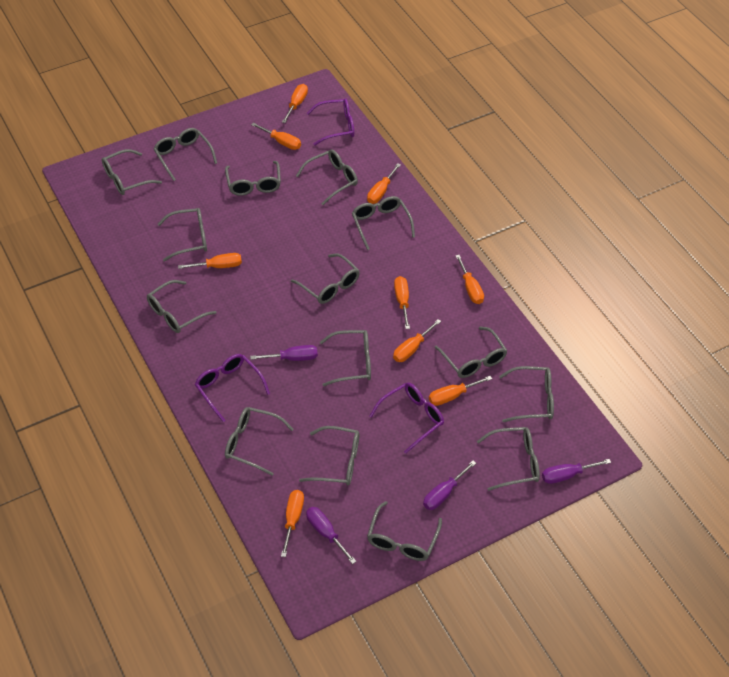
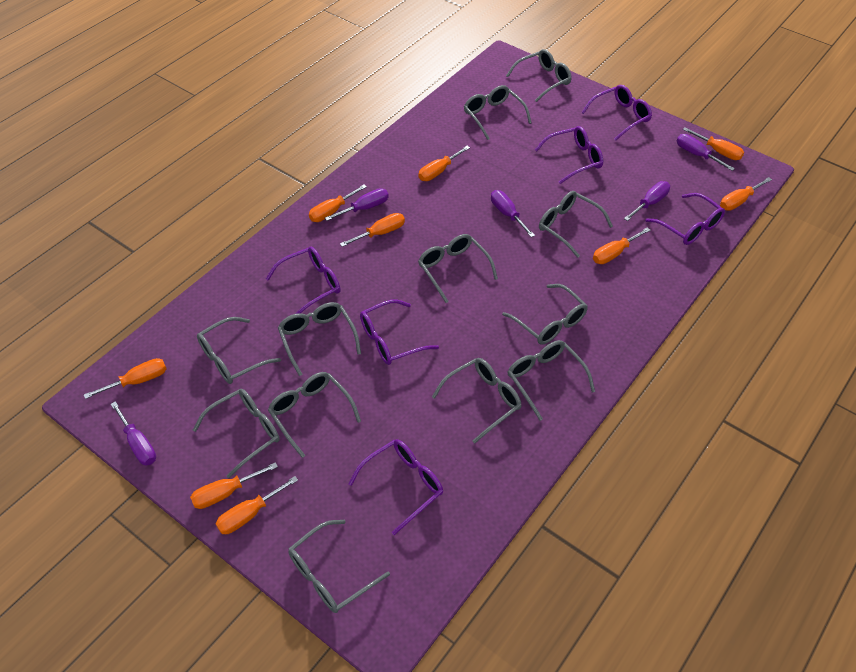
grey glasses: [102,149,162,195] [147,280,217,333] [154,128,217,181] [158,208,207,261] [225,161,281,196] [225,407,294,475] [291,253,360,304] [296,149,358,205] [299,426,359,485] [320,330,371,386] [352,196,415,250] [367,501,442,561] [435,327,507,378] [477,427,540,491] [499,366,554,422] = 15 -> [193,389,280,478] [197,317,281,384] [268,372,361,458] [278,302,361,376] [288,520,390,613] [418,234,498,303] [432,358,521,443] [464,85,532,140] [502,284,588,345] [506,49,572,102] [508,340,595,421] [539,191,613,258] = 12
purple glasses: [195,354,270,422] [306,98,354,146] [370,383,444,454] = 3 -> [266,247,340,314] [348,439,443,535] [360,300,439,365] [535,126,603,184] [582,85,652,141] [645,193,725,245] = 6
purple screwdriver: [250,345,318,361] [306,507,356,564] [423,461,476,510] [542,459,611,484] = 4 -> [111,401,156,466] [325,188,389,221] [491,190,535,237] [624,181,670,221] [677,134,735,171] = 5

